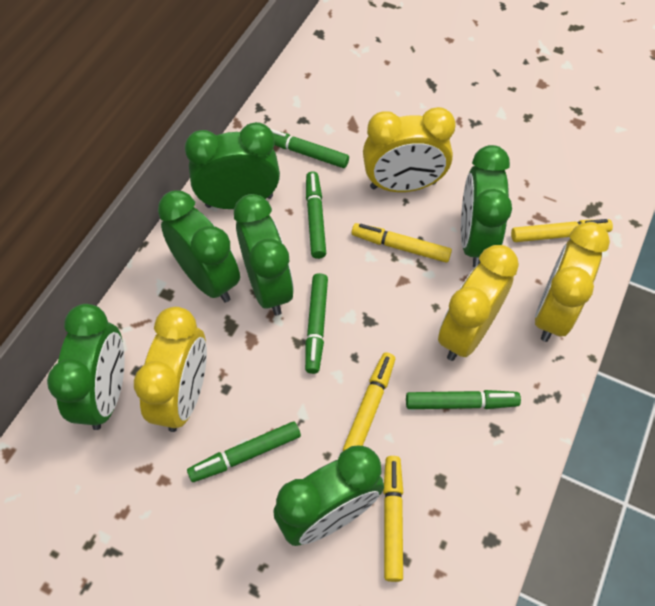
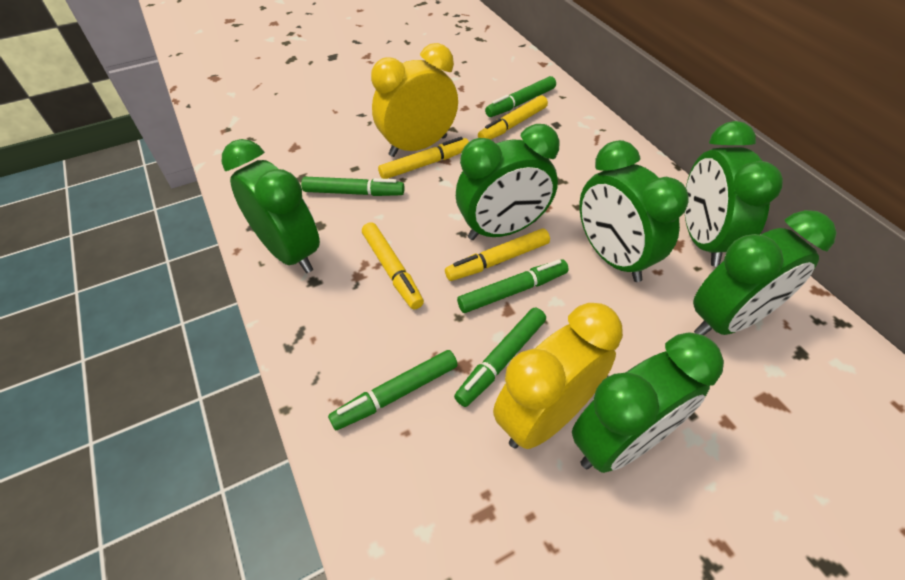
yellow clock: [134,307,207,432] [363,107,456,192] [438,245,519,361] [535,222,610,342] = 4 -> [371,43,458,157] [493,303,623,449] = 2

